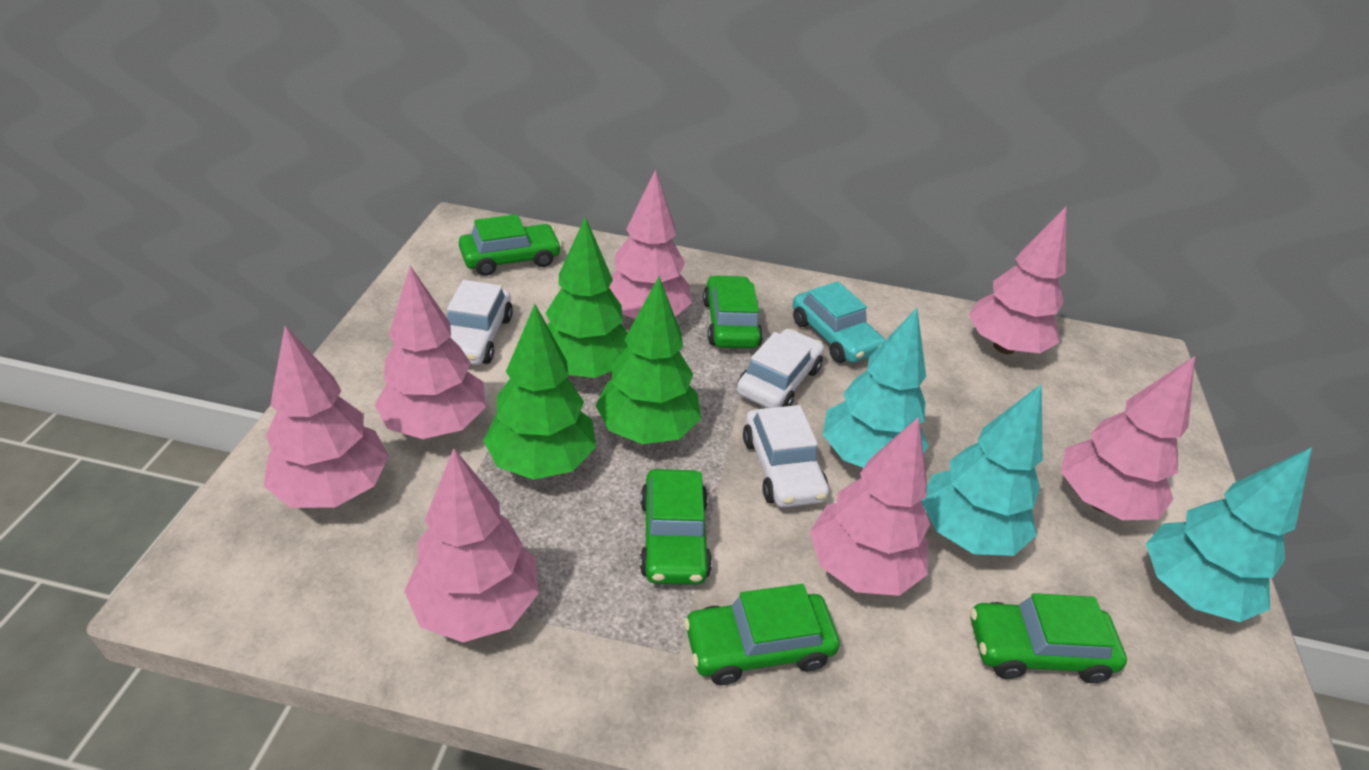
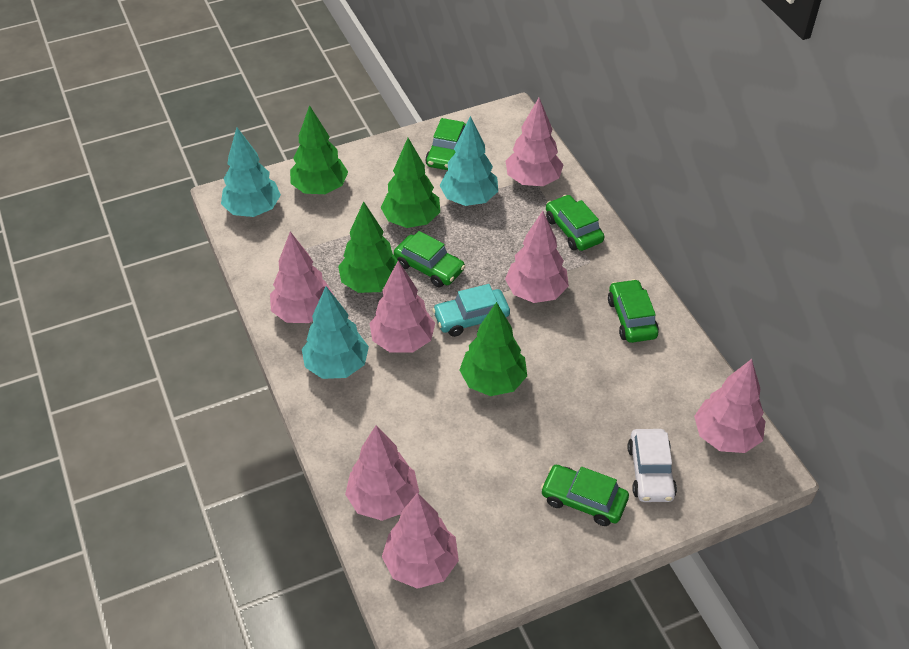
green tree: [483,304,596,480] [546,216,628,378] [596,276,701,444] = 3 -> [290,105,348,194] [338,201,398,293] [381,138,440,228] [460,302,527,396] = 4
white car: [447,280,513,365] [737,329,824,408] [743,405,829,508] = 3 -> [627,429,677,502] = 1

